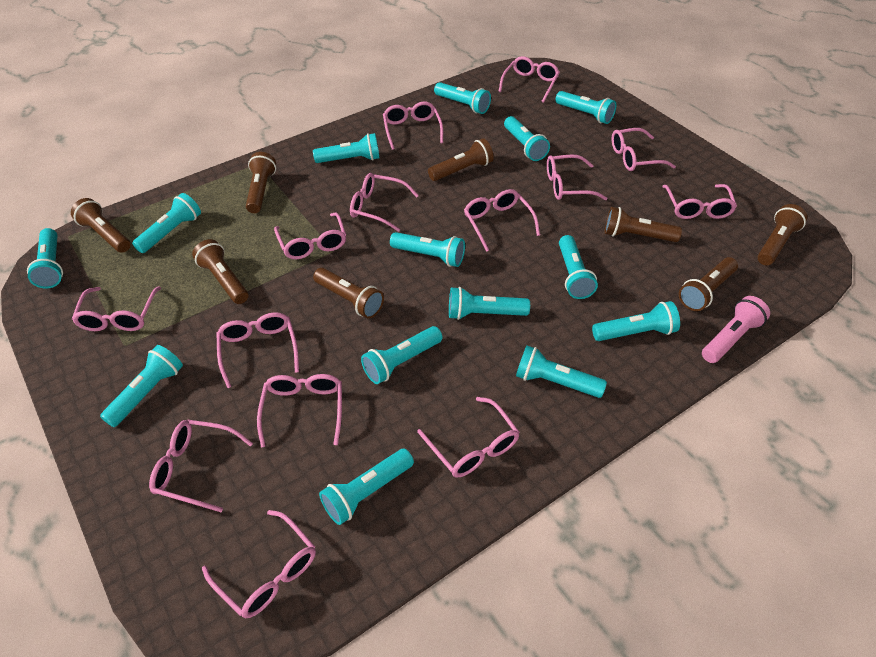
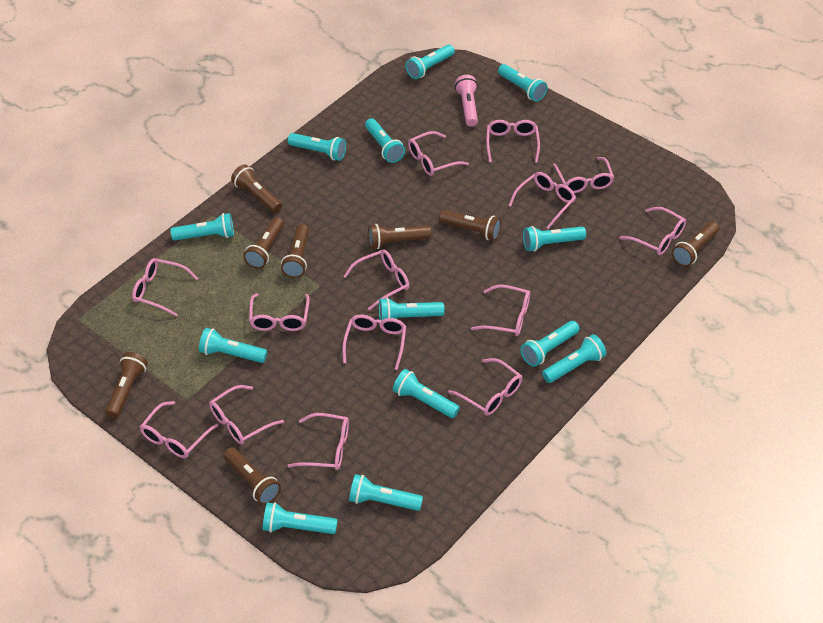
turquoise flashlight: [27,228,63,289] [100,345,183,427] [132,193,201,253] [313,133,380,163] [319,449,414,525] [361,326,443,384] [390,232,465,267] [434,82,491,114] [449,287,530,320] [504,116,550,161] [516,345,607,398] [555,91,616,124] [559,235,598,299] [592,301,680,341] = 14 -> [170,213,234,241] [199,328,267,363] [263,502,338,534] [288,133,346,161] [349,474,423,511] [365,118,405,163] [379,298,445,321] [393,369,460,418] [406,44,455,79] [498,64,548,102] [520,321,579,367] [523,226,586,252] [542,334,606,383] = 13

